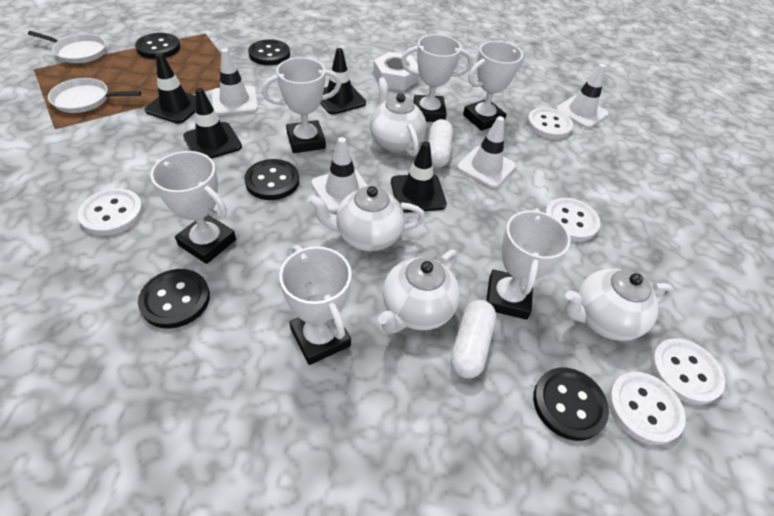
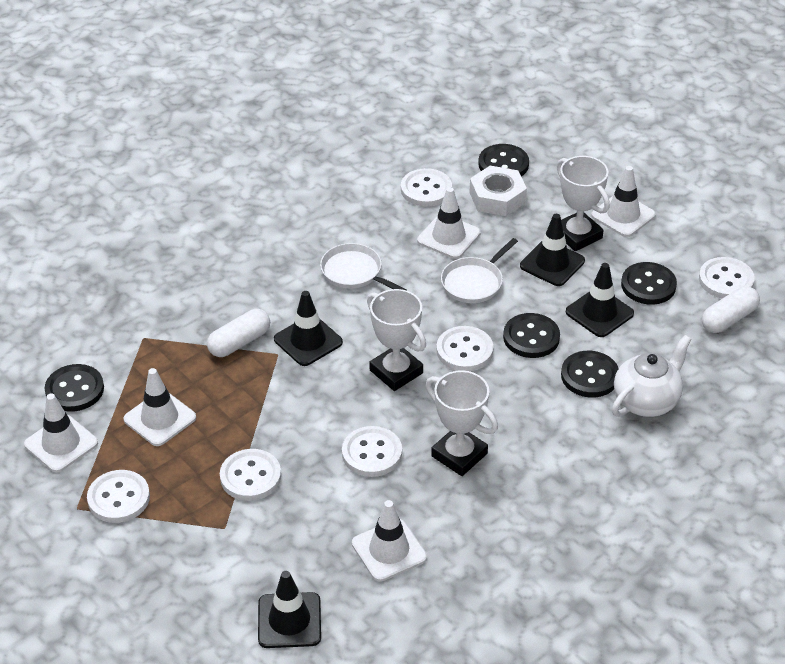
white button: [77,188,144,236] [527,107,573,139] [545,198,601,242] [608,372,686,445] [650,338,725,405] = 5 -> [87,470,150,523] [220,449,281,501] [342,426,402,477] [401,168,452,207] [436,326,493,371] [699,257,755,299] = 6
white teapot: [308,186,425,251] [370,77,426,156] [378,250,460,333] [564,268,674,341] = 4 -> [612,335,691,417] = 1
white traffic cone: [212,48,258,115] [311,137,368,213] [457,116,516,188] [556,64,608,128] = 4 -> [24,393,98,472] [123,368,196,446] [352,500,427,582] [417,187,481,259] [591,166,656,237] = 5
white trophy: [150,151,236,264] [262,57,341,153] [279,245,352,365] [401,34,473,122] [463,41,525,131] [486,208,571,320] = 6 -> [367,289,426,391] [426,370,498,476] [557,156,610,251] = 3

